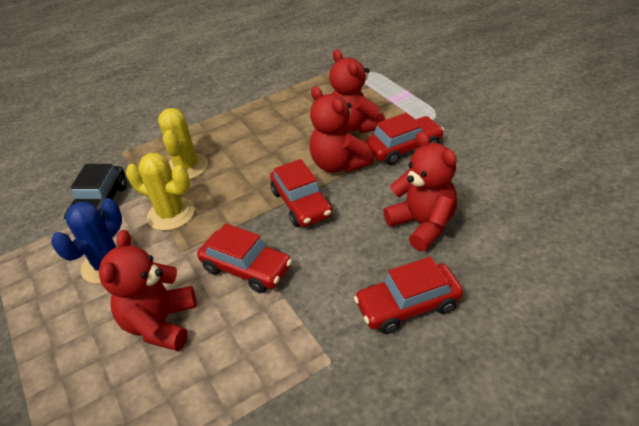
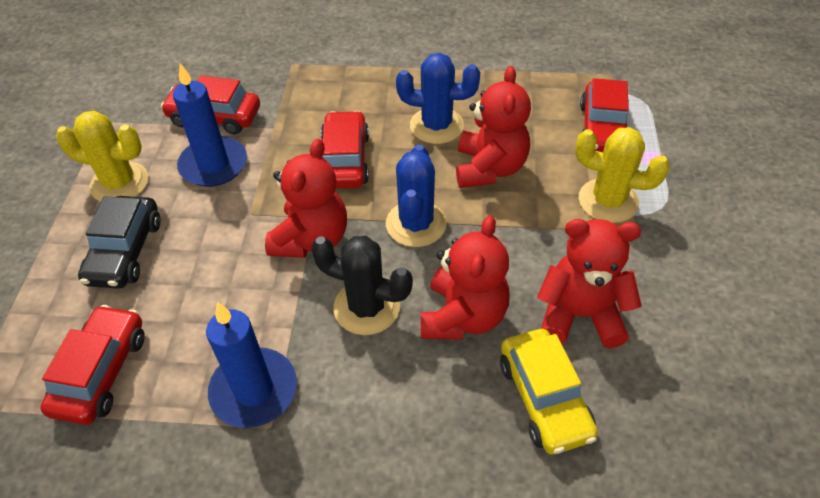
black cactus: none = 0 -> [311,236,413,335] = 1
blue cactus: [51,198,122,284] = 1 -> [386,145,447,247] [396,53,480,144] = 2
blue candle: none = 0 -> [173,63,247,187] [206,302,297,428] = 2
yellow car: none = 0 -> [500,329,598,455] = 1

